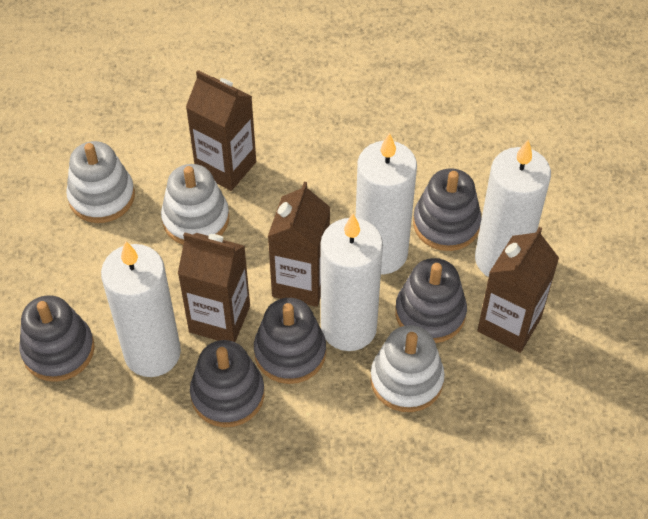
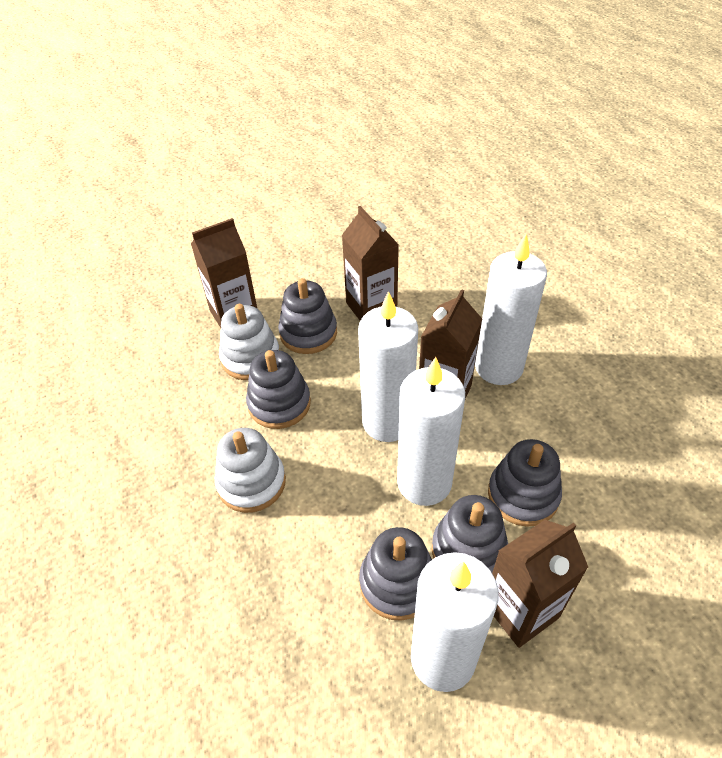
white stacking toy: [66,141,135,223] [161,164,229,245] [371,325,445,412] = 3 -> [215,428,286,513] [219,304,279,380] = 2

